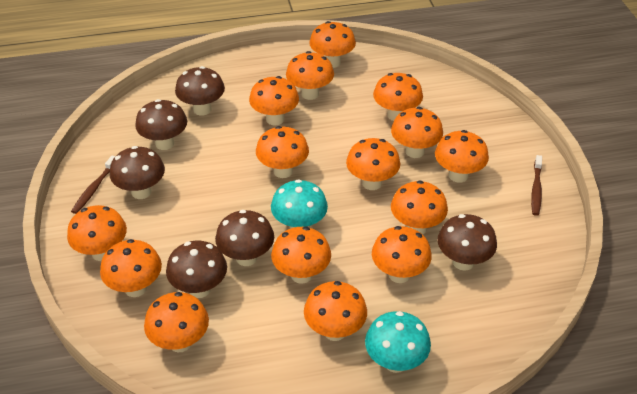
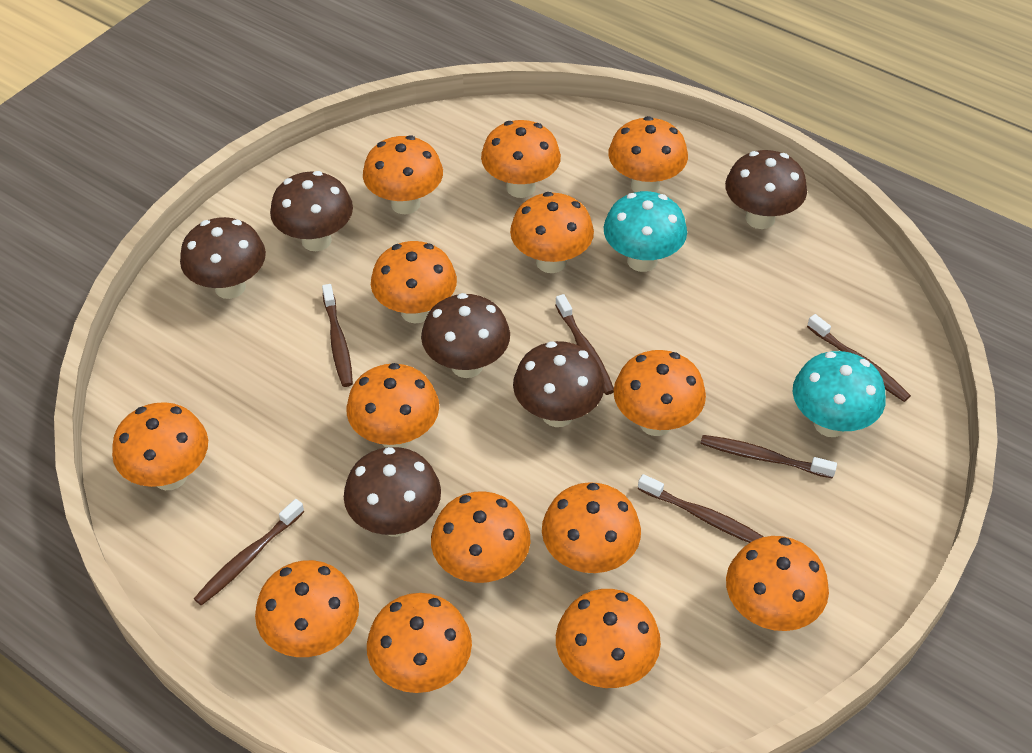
brown toothbrush: [71,156,115,214] [531,155,542,216] = 2 -> [194,499,304,606] [322,284,353,387] [555,294,614,395] [638,474,764,543] [700,435,837,478] [807,314,911,402] = 6
orange mushroom: [67,205,127,261] [100,239,162,297] [144,292,209,352] [249,76,299,126] [256,126,309,178] [271,227,331,284] [286,51,334,100] [304,281,367,341] [309,21,356,68] [346,138,400,190] [372,226,432,283] [373,73,423,121] [391,107,443,158] [391,180,448,234] [435,130,489,183] = 15 -> [112,402,208,490] [255,560,359,657] [346,363,439,448] [363,135,443,214] [367,593,472,693] [371,241,457,323] [431,491,531,583] [481,120,561,198] [510,192,594,273] [542,482,641,573] [556,589,661,688] [608,116,688,192] [614,350,706,436] [726,536,829,631] = 14

